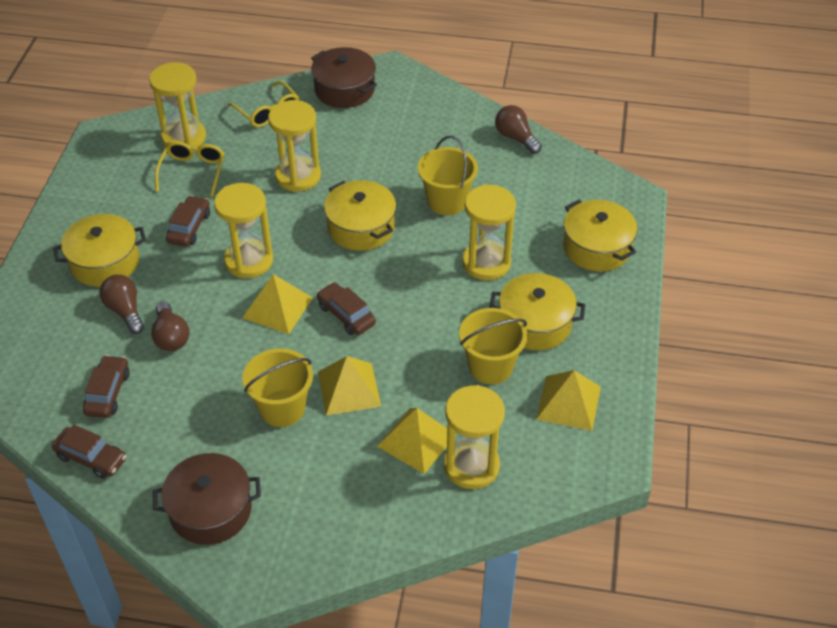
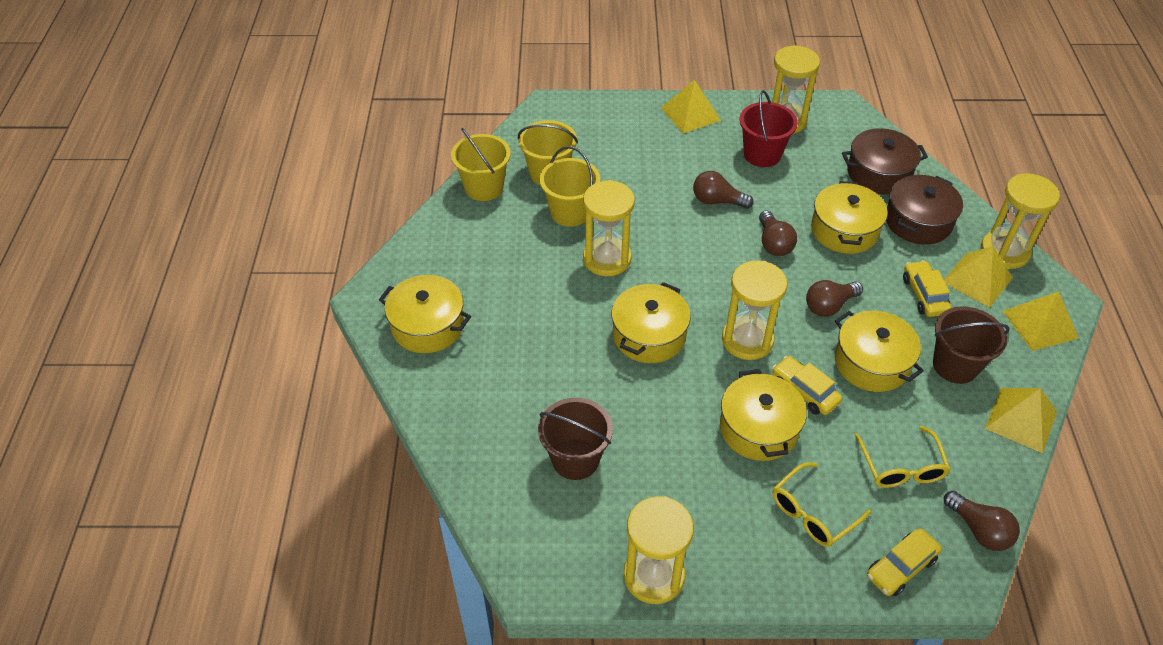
brown bucket: none = 0 -> [538,398,613,480] [933,306,1009,384] = 2
brown car: [52,425,126,479] [83,355,130,418] [166,195,210,247] [316,282,376,335] = 4 -> none = 0
brown light bulb: [100,275,144,334] [151,301,190,351] [495,105,542,154] = 3 -> [693,171,754,209] [759,211,797,256] [806,280,863,317] [944,491,1020,551] = 4
red bucket: none = 0 -> [740,90,798,167] = 1
yellow car: none = 0 -> [772,356,842,415] [867,528,942,596] [903,260,951,317] = 3
yellow pot: [53,214,146,287] [324,180,396,251] [490,273,585,351] [563,200,637,272] = 4 -> [379,275,471,353] [611,282,691,363] [720,369,807,461] [811,181,888,254] [835,311,924,392] = 5

